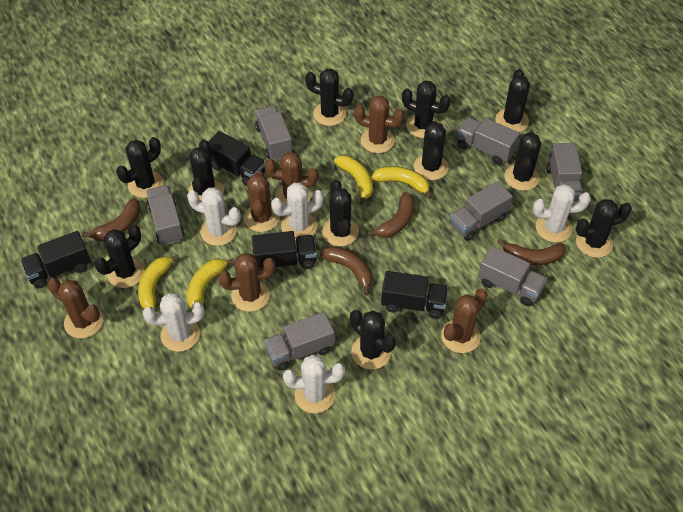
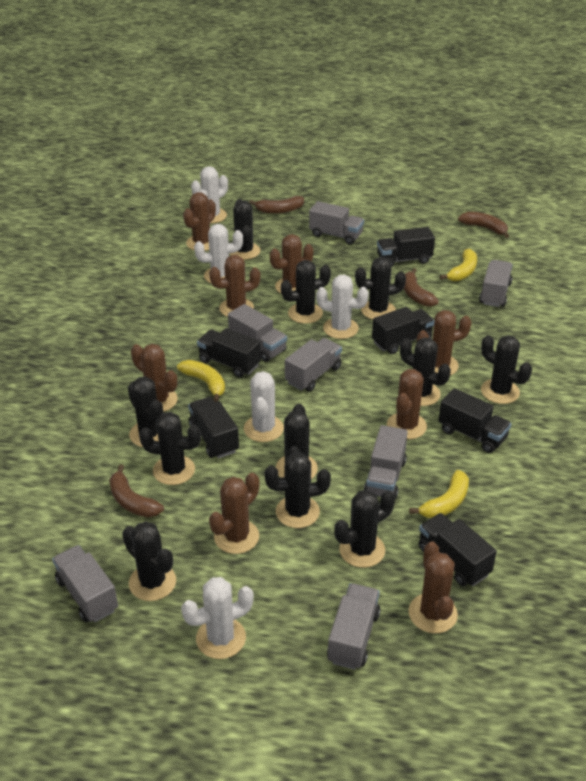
black truck: [20,231,91,288] [208,131,265,187] [252,231,317,269] [381,271,448,319] = 4 -> [188,397,239,458] [197,328,261,377] [372,307,435,354] [377,227,435,267] [419,513,497,586] [438,388,511,453] = 6
brown cactus: [47,278,103,338] [218,253,276,312] [244,171,280,232] [264,152,318,204] [354,96,404,153] [441,289,488,353] = 6 -> [131,344,178,412] [183,192,216,251] [209,255,260,317] [209,473,259,554] [270,234,313,293] [387,369,427,439] [408,541,458,633] [417,310,472,376] = 8
yellow banana: [138,254,180,309] [187,258,235,309] [334,155,373,206] [371,166,433,199] = 4 -> [177,360,225,402] [409,470,469,518] [440,249,477,281] = 3

